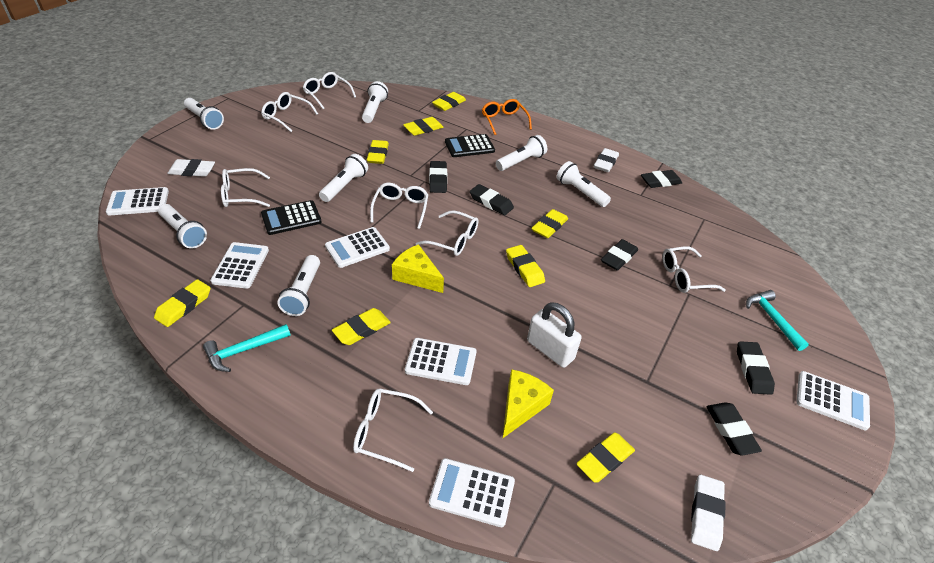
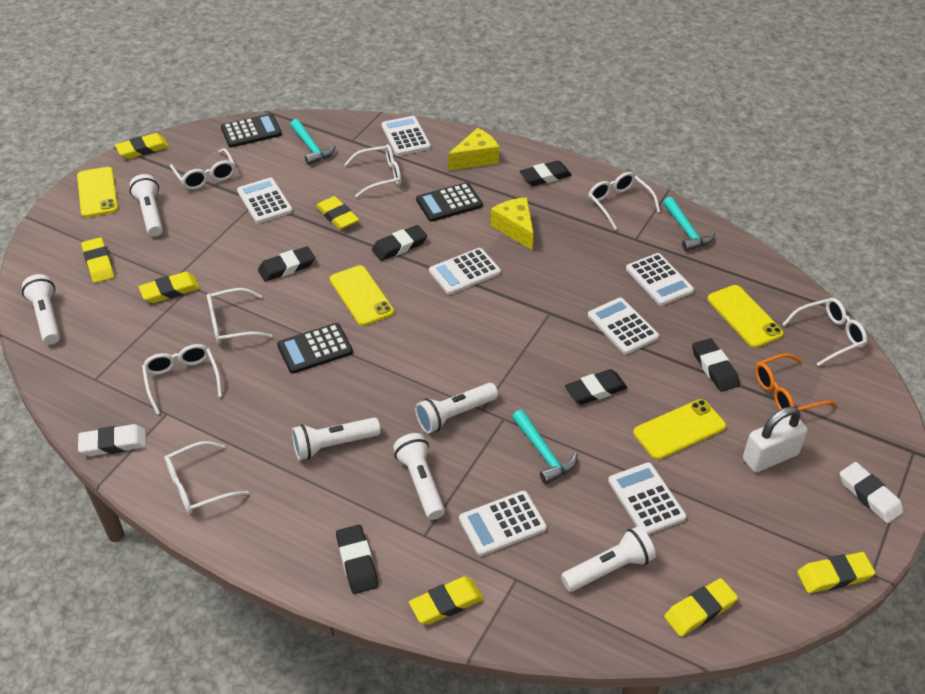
black calculator: [261,200,322,235] [445,134,495,157] = 2 -> [221,113,282,147] [277,323,353,374] [416,182,483,222] = 3
turquoise hammer: [203,324,291,372] [746,290,809,351] = 2 -> [290,119,336,165] [512,410,578,484] [663,197,715,251] = 3
white calculator: [106,187,169,216] [210,242,269,289] [325,227,390,268] [405,338,477,385] [429,458,515,527] [797,371,870,430] = 6 -> [237,178,293,223] [381,116,431,156] [429,248,501,295] [459,491,547,556] [588,298,659,354] [608,462,687,535] [626,253,694,306] = 7
white eraser: [167,159,215,177] [594,148,619,172] [691,475,726,551] = 3 -> [78,424,146,456] [840,462,904,524] = 2
white flashlight: [158,204,207,249] [184,98,224,130] [277,255,320,316] [319,154,368,202] [362,81,388,123] [496,135,547,171] [557,161,611,207] = 7 -> [22,274,60,345] [130,174,163,237] [292,418,381,460] [393,433,445,520] [415,383,498,433] [561,526,656,592] = 6
yellow eraser: [154,279,211,327] [332,308,391,345] [367,140,389,164] [403,117,443,136] [432,92,466,111] [506,245,545,287] [531,209,568,238] [576,432,635,482] = 8 -> [81,237,114,283] [115,133,169,159] [138,272,200,303] [316,196,359,230] [409,577,484,625] [664,578,738,637] [797,552,875,593] = 7
yellow phone: none = 0 -> [77,167,118,218] [330,265,394,326] [633,399,726,460] [707,285,784,348] = 4

